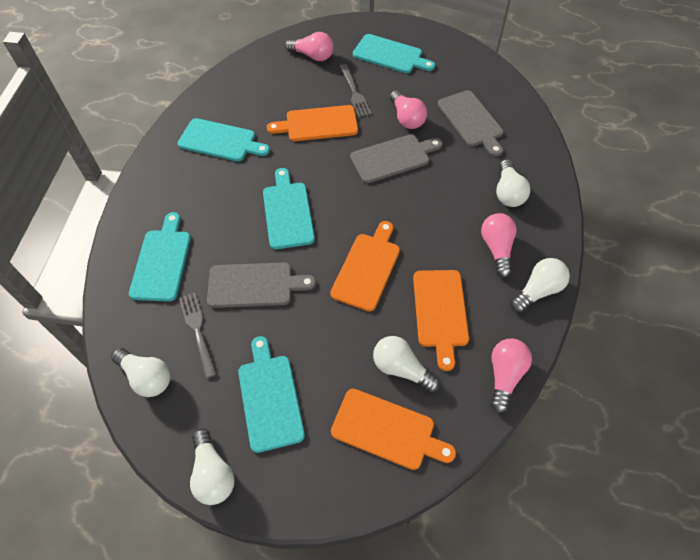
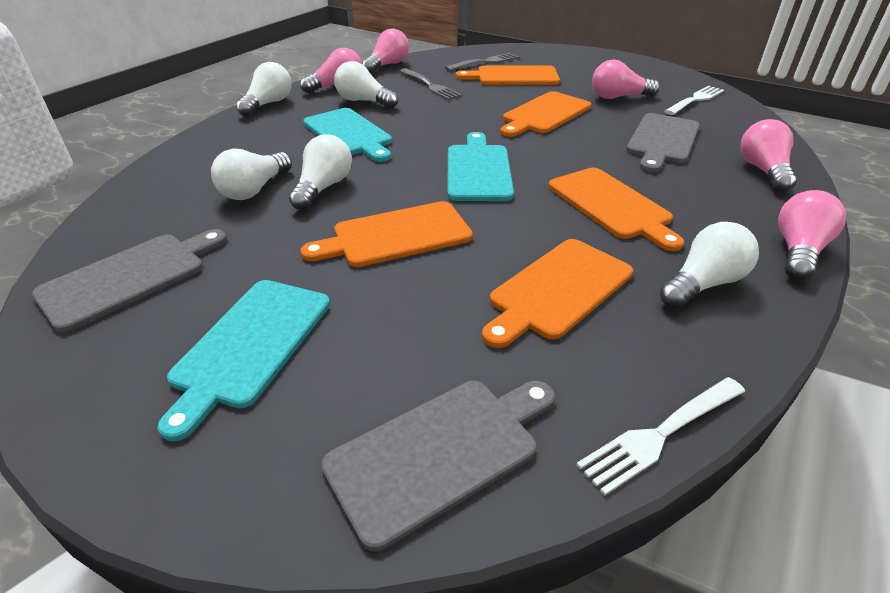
orange cutting board: [267,105,358,141] [330,221,400,312] [331,389,456,470] [413,270,469,371] = 4 -> [301,201,473,267] [455,65,560,85] [482,239,633,348] [501,91,591,137] [548,168,684,251] = 5
pink light bulb: [285,32,334,61] [390,90,427,129] [481,213,517,278] [490,339,532,413] = 4 -> [300,48,362,93] [362,29,409,74] [592,60,660,99] [740,119,797,192] [778,190,846,280] = 5
turquoise cutting board: [129,212,191,302] [178,118,270,162] [238,336,305,453] [263,168,315,249] [353,34,435,73] = 5 -> [157,280,330,442] [303,108,392,162] [447,132,514,201] = 3
white fork: none = 0 -> [576,377,745,496] [664,86,724,115] = 2

